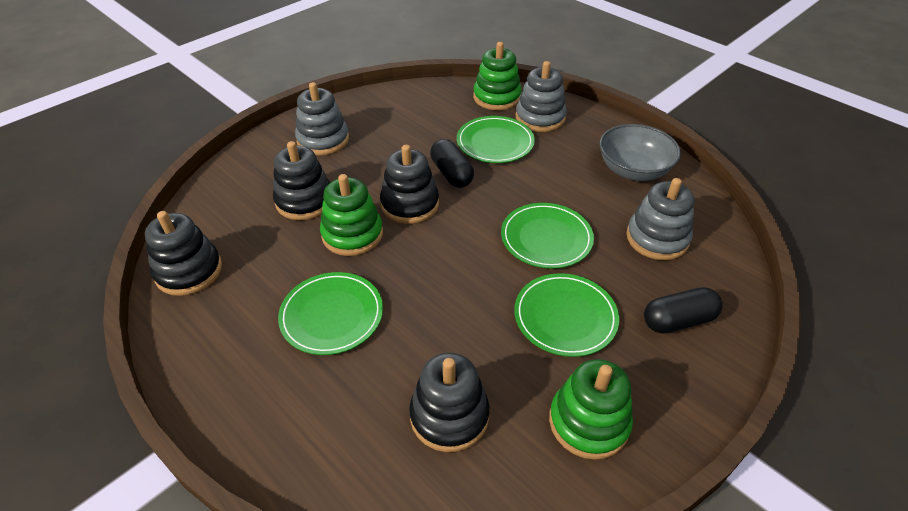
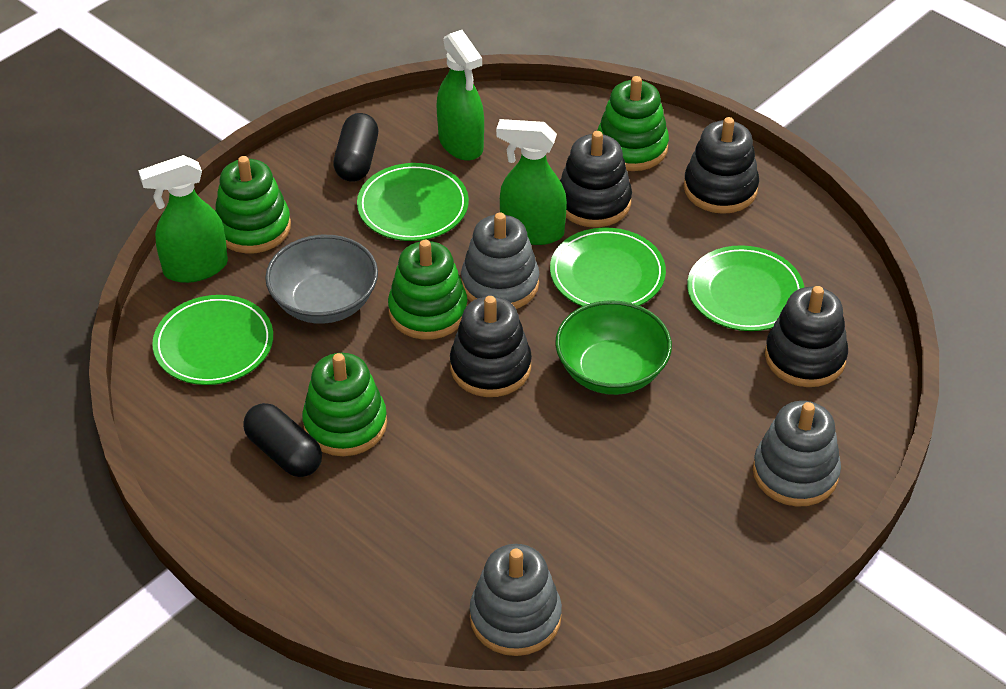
green bowl: none = 0 -> [555,300,672,395] = 1
green spray bottle: none = 0 -> [138,155,228,283] [437,30,484,160] [496,119,567,245] = 3
green stacking toy: [320,174,383,256] [473,42,522,110] [549,359,633,460] = 3 -> [215,156,291,254] [302,353,387,456] [388,240,467,340] [597,76,669,171] = 4

